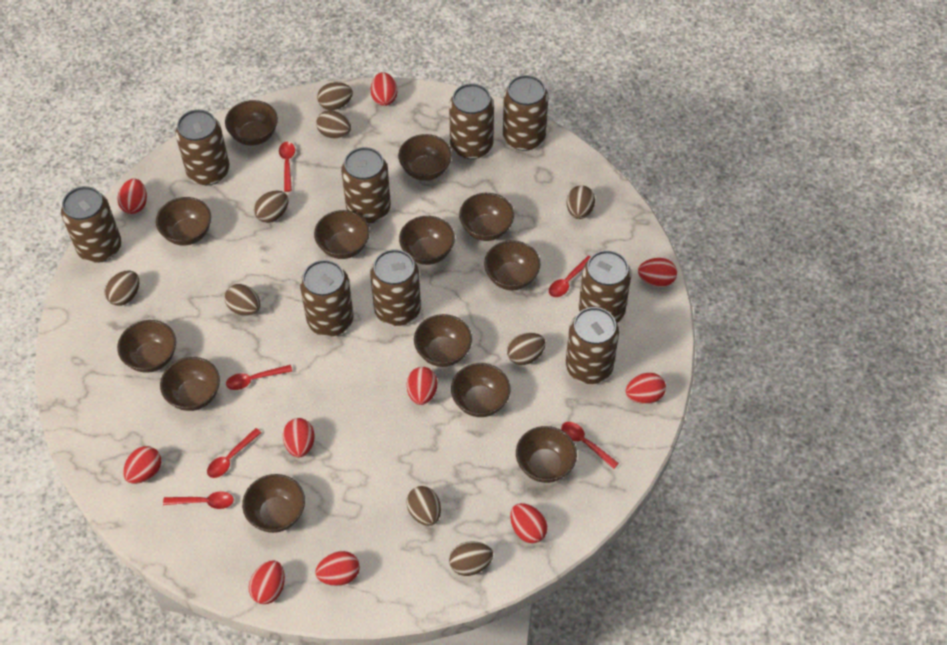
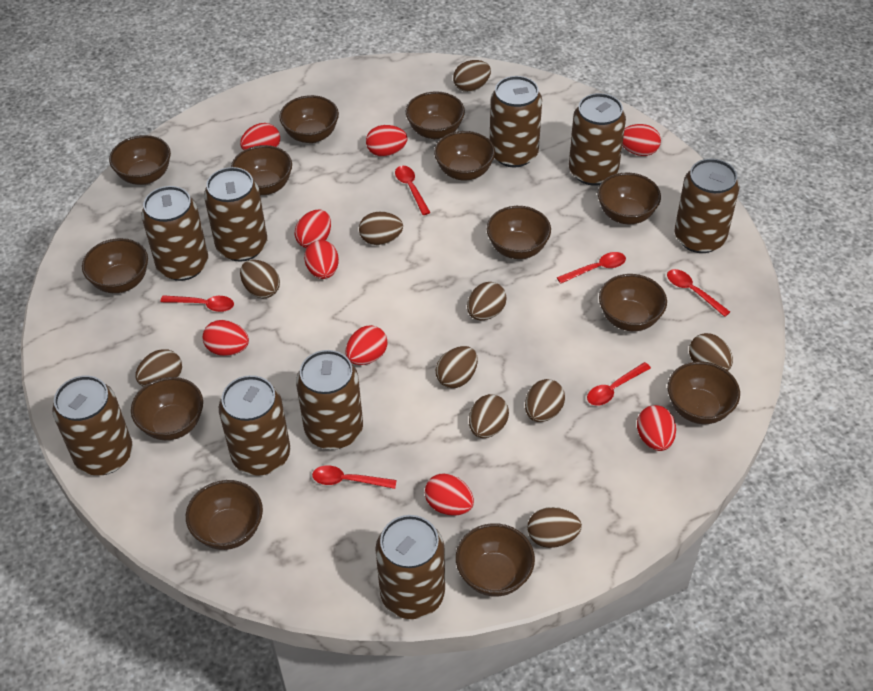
brown egg: [104,270,139,306] [225,284,260,316] [254,190,289,223] [316,110,351,138] [317,82,353,110] [406,486,441,526] [449,541,493,576] [507,333,546,365] [567,185,595,219] = 9 -> [136,349,182,387] [240,260,280,298] [359,212,403,245] [436,346,478,388] [453,60,491,92] [467,282,507,320] [469,394,509,438] [525,379,565,422] [527,507,582,548] [689,333,733,371] = 10
red egg: [117,179,147,214] [123,446,161,484] [249,560,285,604] [283,418,315,457] [315,551,360,586] [370,72,397,106] [407,367,437,405] [510,503,548,543] [626,373,666,404] [638,258,677,287] = 10 -> [203,320,249,356] [240,123,280,150] [295,210,331,248] [304,240,339,279] [346,325,387,365] [366,125,407,157] [425,473,474,516] [622,124,661,156] [637,405,676,451] = 9

